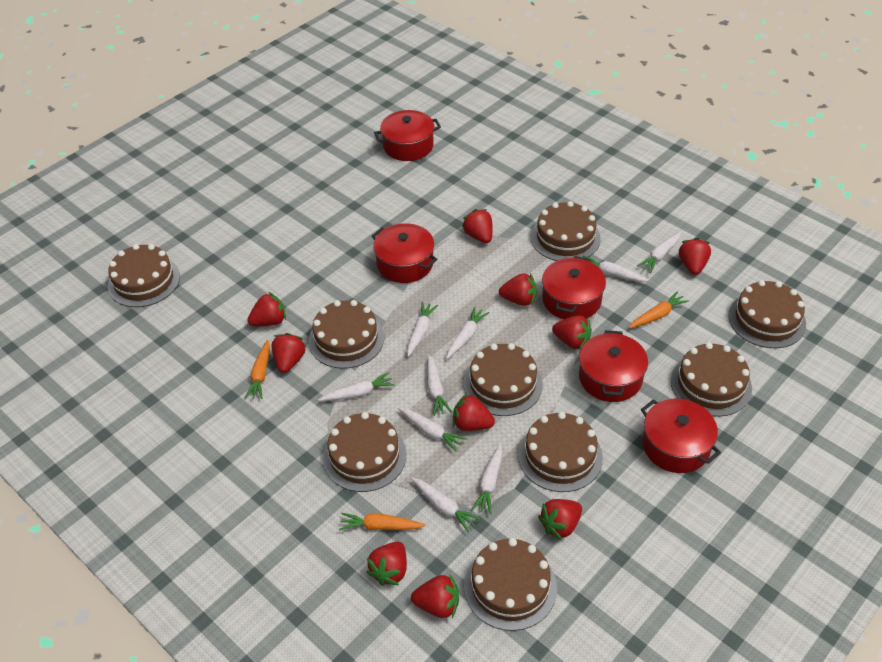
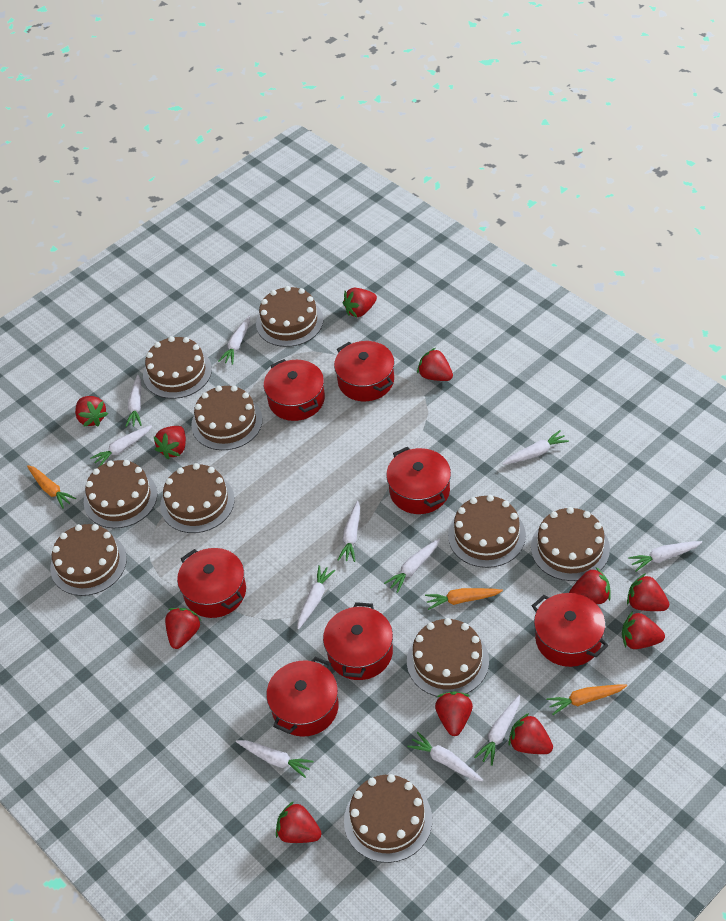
brown cake: [108,244,180,307] [309,300,384,369] [323,412,406,492] [464,343,543,416] [464,538,557,631] [518,412,603,492] [531,201,601,261] [671,342,752,417] [728,280,806,348] = 9 -> [50,524,127,596] [84,460,157,528] [143,336,212,399] [160,463,235,533] [191,385,263,450] [256,286,323,347] [344,774,432,863] [407,618,489,696] [448,495,526,568] [531,507,610,581] = 10
red pot: [372,223,438,283] [374,110,441,161] [542,256,606,319] [579,330,648,402] [641,399,721,473] = 5 -> [177,548,246,618] [264,359,325,421] [266,657,339,737] [323,602,393,680] [334,341,394,401] [386,447,451,514] [532,593,608,667] = 7
red strawberry: [248,292,286,326] [271,333,306,373] [366,542,407,586] [411,575,459,618] [453,393,495,431] [462,209,493,243] [499,273,537,306] [538,499,582,540] [552,315,592,350] [679,238,711,275] = 10 -> [75,396,108,427] [153,426,186,459] [165,608,202,649] [276,801,321,843] [343,288,377,317] [417,348,453,381] [435,692,473,736] [508,713,553,754] [569,567,611,604] [622,611,665,649] [627,573,669,611] = 11
white carrot: [318,372,395,401] [398,407,467,452] [407,302,438,357] [411,478,481,532] [427,355,452,416] [446,307,489,359] [472,444,502,514] [583,256,648,282] [637,232,681,273] = 9 -> [90,425,152,466] [125,375,142,427] [218,316,250,365] [236,740,314,778] [297,565,335,629] [338,501,360,562] [384,539,440,593] [407,732,483,781] [474,695,520,766] [503,430,569,465] [628,541,702,571] = 11

